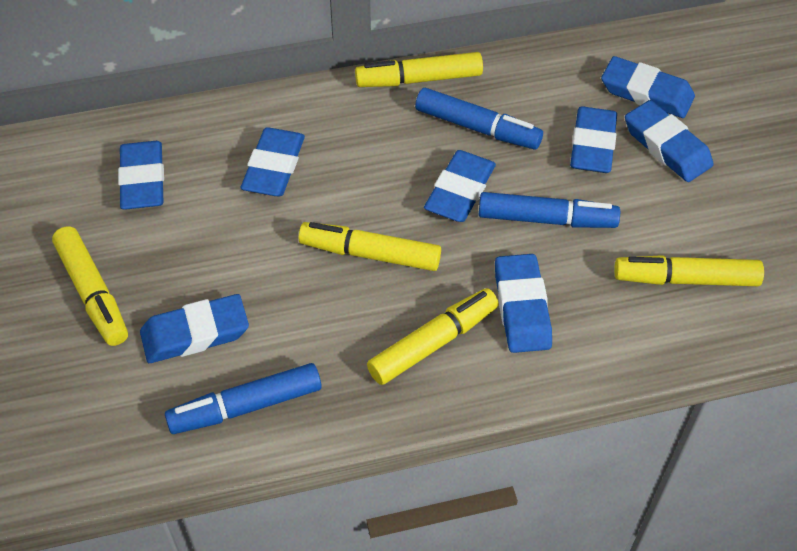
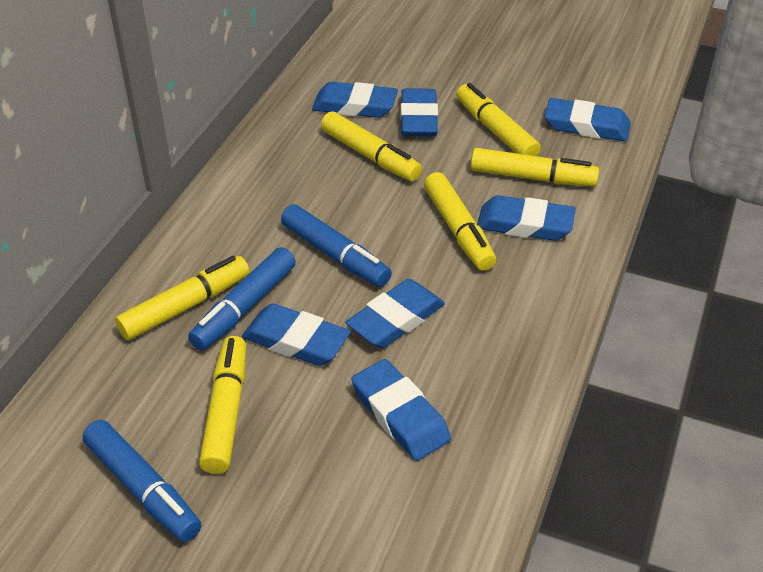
blue eraser: [118,141,164,210] [140,294,249,363] [241,127,305,196] [424,150,496,222] [495,254,552,353] [570,106,617,173] [601,56,695,118] [625,100,713,182] = 8 -> [242,303,351,366] [312,82,398,118] [346,279,445,348] [351,359,451,461] [400,88,438,136] [477,195,576,241] [545,98,631,142] = 7
yellow marker: [52,226,128,346] [298,222,441,271] [355,52,483,87] [367,288,499,385] [614,255,764,286] = 5 -> [115,256,250,340] [199,336,246,474] [321,111,422,181] [424,172,496,271] [456,83,541,156] [471,148,600,187] = 6

